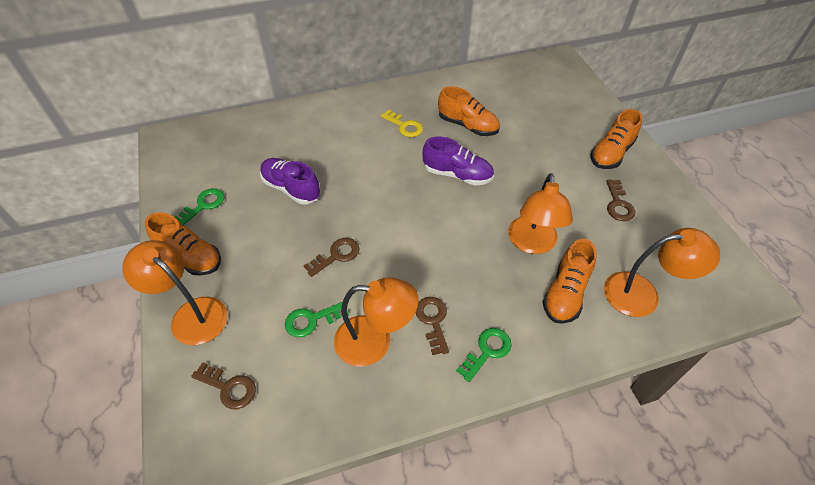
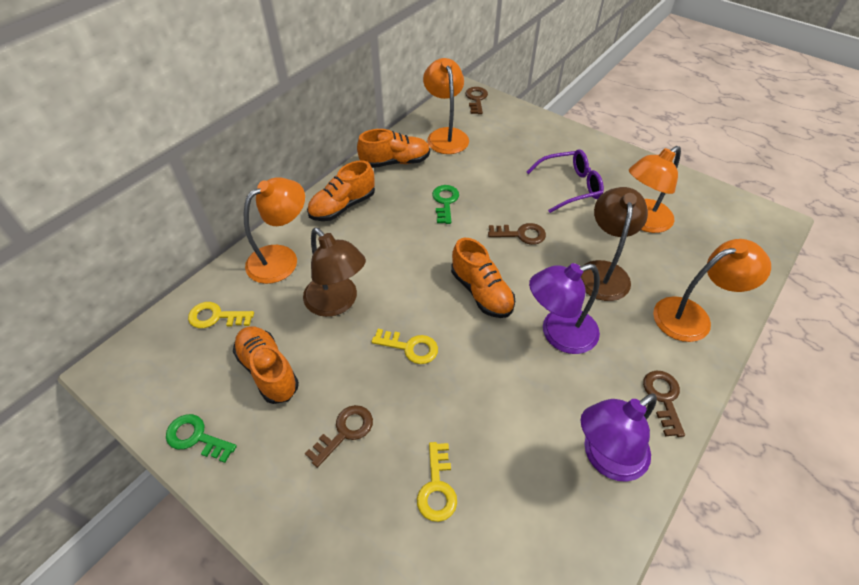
brown lamp: none = 0 -> [303,227,366,317] [580,187,648,301] = 2
green key: [175,188,225,225] [285,302,349,337] [456,328,512,382] = 3 -> [166,414,237,463] [432,185,459,224] = 2
purple glasses: none = 0 -> [527,149,604,213] = 1
purple lamp: none = 0 -> [529,263,600,354] [581,393,657,482] = 2
purple shoe: [260,158,321,204] [422,137,494,186] = 2 -> none = 0
yellow key: [381,110,423,137] = 1 -> [188,302,254,328] [371,329,438,364] [417,442,457,522] = 3

